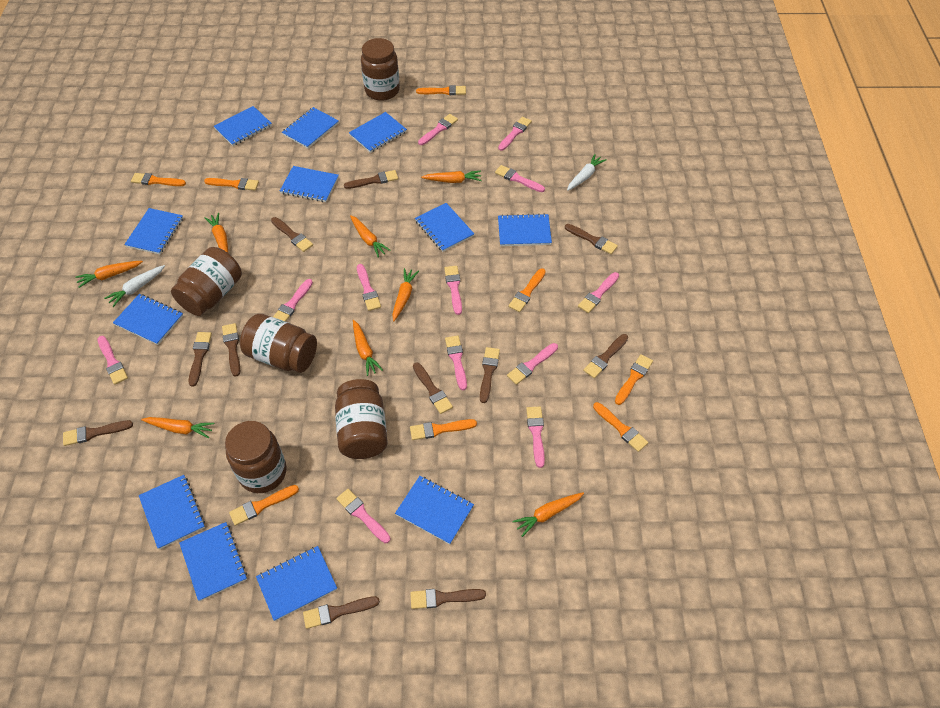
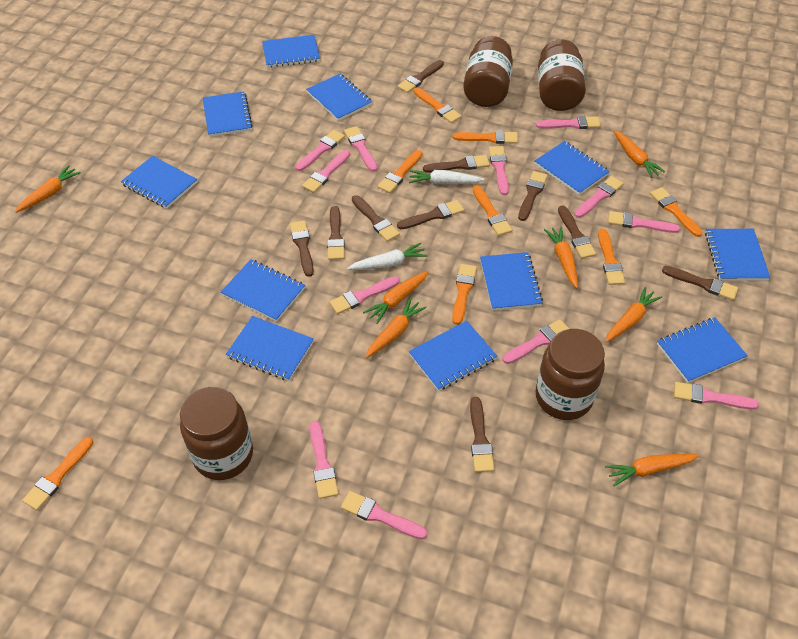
blue notebook: [113,294,183,345] [124,208,183,254] [139,475,205,549] [179,522,247,601] [214,106,272,146] [256,546,337,621] [280,166,339,202] [282,107,339,148] [349,112,407,153] [395,476,474,544] [415,203,474,252] [498,214,552,246] = 12 -> [121,156,197,209] [203,91,253,137] [221,259,305,322] [226,316,314,381] [262,35,320,68] [306,74,372,121] [409,321,498,391] [480,252,543,311] [535,141,610,195] [657,317,748,383] [705,229,770,281] = 11
brown brush: [63,420,133,446] [188,332,212,387] [222,323,240,377] [271,217,313,252] [303,596,380,629] [344,170,398,189] [410,589,486,609] [413,362,453,414] [480,347,500,403] [565,224,618,254] [583,334,628,378] = 11 -> [290,220,314,277] [327,206,345,260] [352,195,400,242] [397,60,444,93] [397,200,464,229] [423,155,490,173] [470,397,494,472] [518,171,548,221] [558,205,596,259] [662,266,738,300] = 10
brown jar: [171,247,242,316] [225,421,287,493] [240,314,317,373] [335,379,388,459] [361,38,400,101] = 5 -> [180,387,253,480] [463,36,513,107] [535,329,605,420] [538,39,586,111] = 4
orange carrot: [75,261,143,288] [141,417,214,438] [204,213,228,253] [350,215,391,258] [353,320,383,376] [392,268,419,321] [421,171,482,183] [513,492,584,537] = 8 -> [15,165,81,213] [363,271,429,324] [365,298,427,358] [544,226,578,288] [605,287,662,342] [605,454,699,486] [614,130,665,178] = 7

